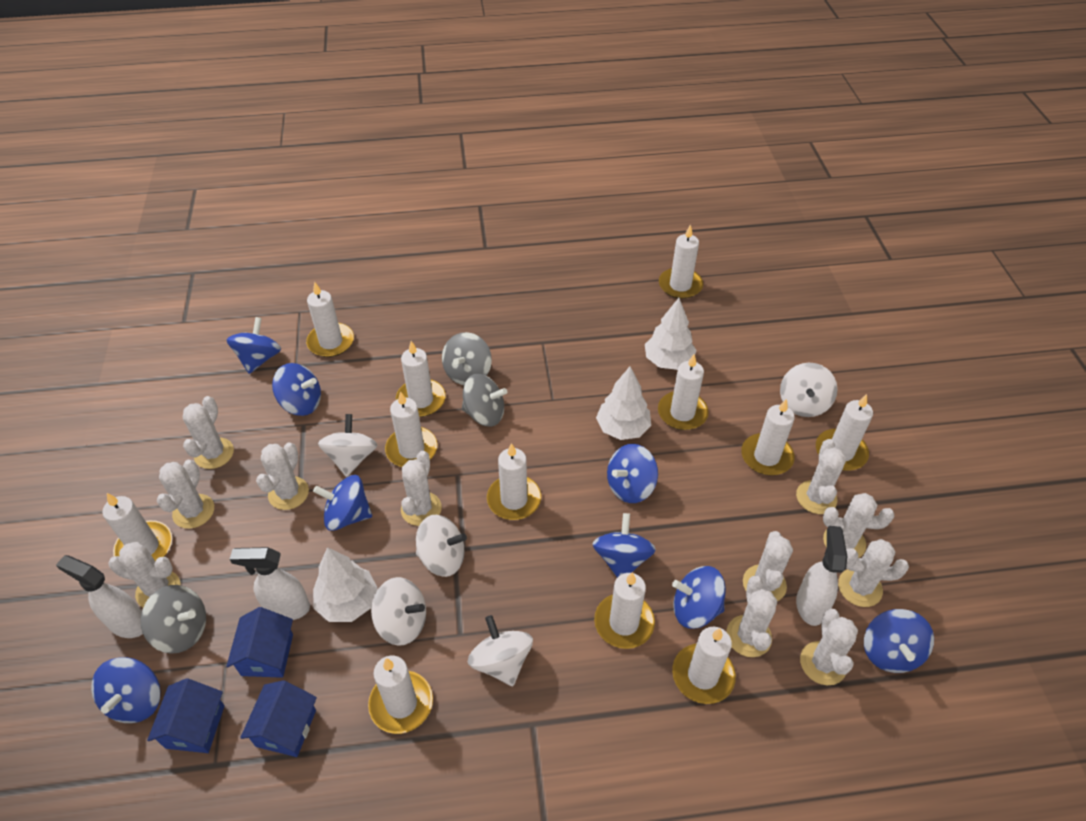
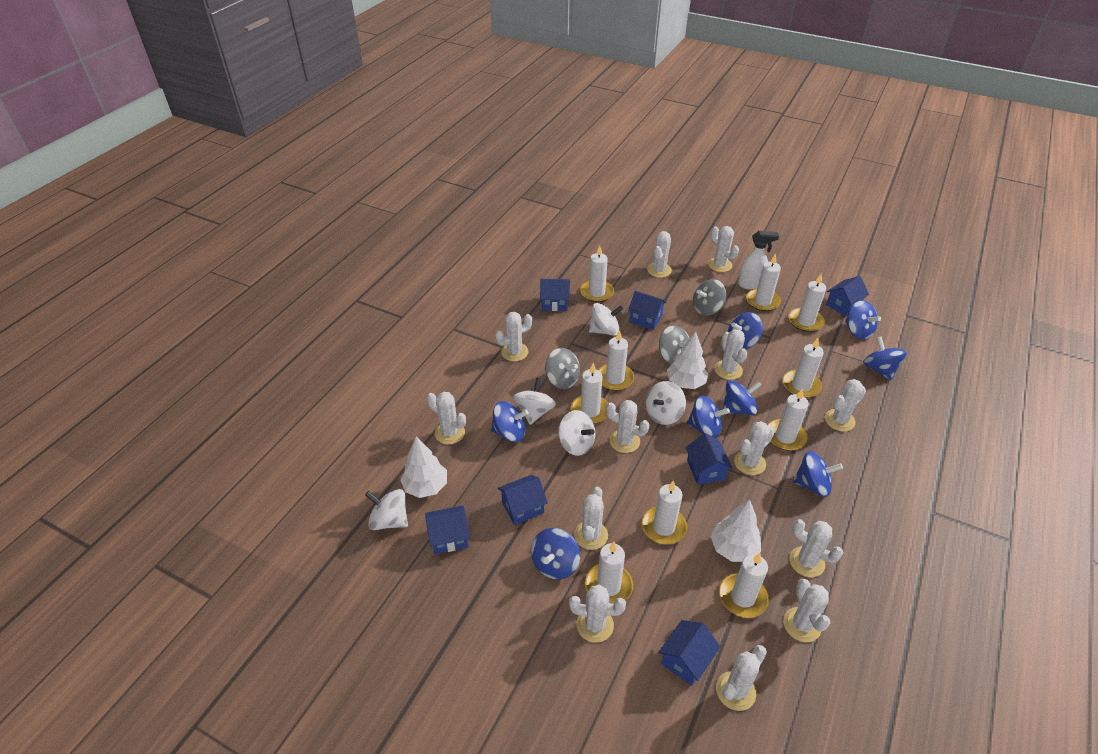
blue house: [147,678,225,753] [226,607,293,678] [240,680,317,757] = 3 -> [425,505,470,554] [498,475,548,525] [540,279,570,311] [628,291,667,330] [658,620,720,686] [685,433,733,485] [826,276,869,317] = 7
white cactus: [108,542,181,607] [157,460,214,529] [183,396,234,469] [256,442,309,510] [401,451,442,526] [726,576,777,657] [743,531,793,601] [796,439,846,514] [800,609,858,685] [823,493,894,558] [838,539,909,607] = 11 -> [427,392,466,444] [495,312,532,362] [569,585,626,643] [574,487,608,550] [606,400,649,453] [647,231,672,278] [708,226,739,272] [714,329,747,380] [716,645,767,711] [734,421,774,475] [783,579,830,642] [789,519,843,577] [825,379,866,432] = 13
white candle: [102,493,172,561] [306,282,354,357] [368,656,433,734] [385,391,437,467] [396,341,446,417] [487,443,541,520] [594,572,655,649] [658,354,709,430] [659,224,703,299] [672,627,736,704] [741,399,795,475] [816,394,873,471] = 12 -> [571,363,609,424] [580,245,614,302] [585,542,633,604] [598,330,634,391] [642,481,687,544] [719,553,769,618] [746,253,781,311] [767,388,808,451] [783,338,824,398] [789,273,826,332] = 10
white spray bottle: [56,555,143,638] [230,547,310,620] [796,526,847,626] = 3 -> [738,231,779,290] = 1

